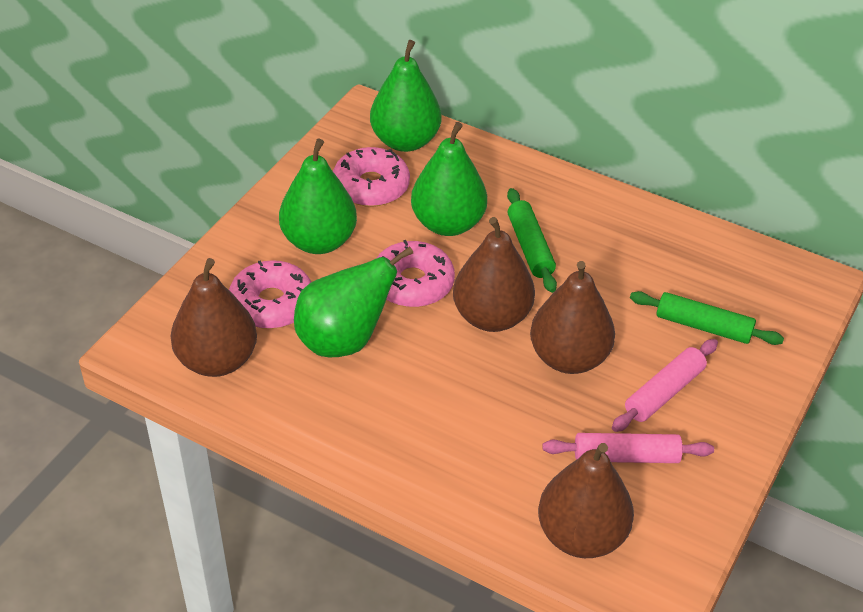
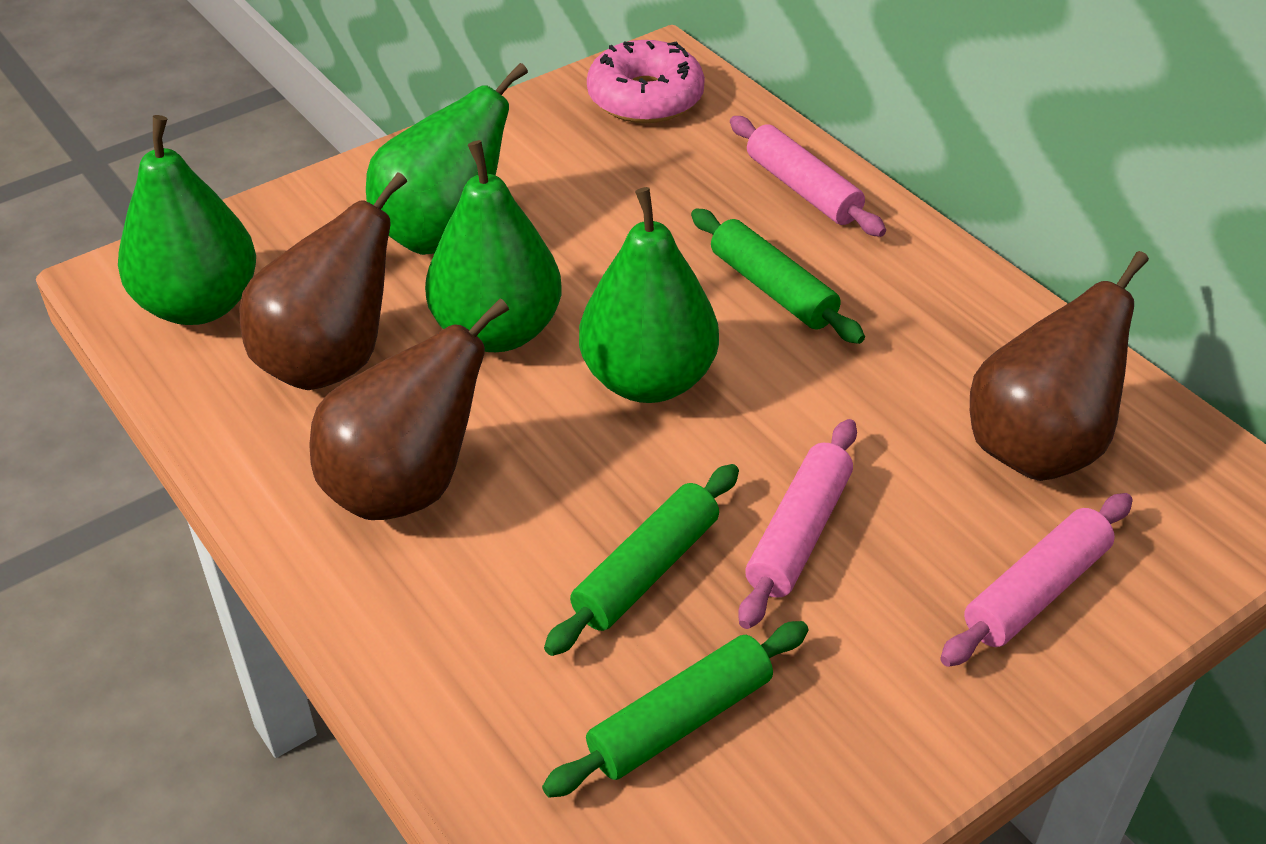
brown pear: [171,258,257,377] [453,217,535,332] [530,261,615,374] [538,443,634,558] = 4 -> [239,172,407,390] [310,298,509,520] [970,251,1149,481] = 3
green rolling pin: [507,188,557,293] [630,291,784,345] = 2 -> [542,621,809,798] [544,464,739,656] [691,208,865,344] = 3
pink donut: [229,260,311,329] [333,147,410,207] [376,240,455,307] = 3 -> [587,40,705,123] = 1
pink rolling pin: [542,433,714,463] [612,339,718,432] = 2 -> [730,116,886,237] [738,419,857,629] [940,493,1133,667] = 3

